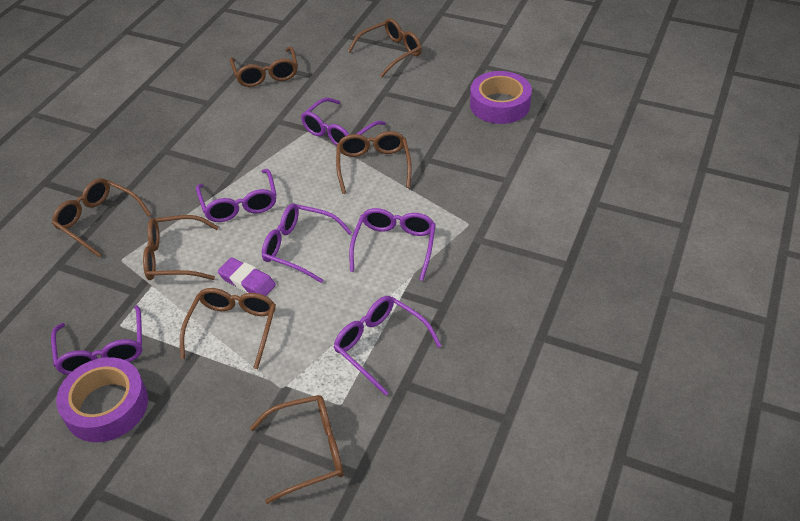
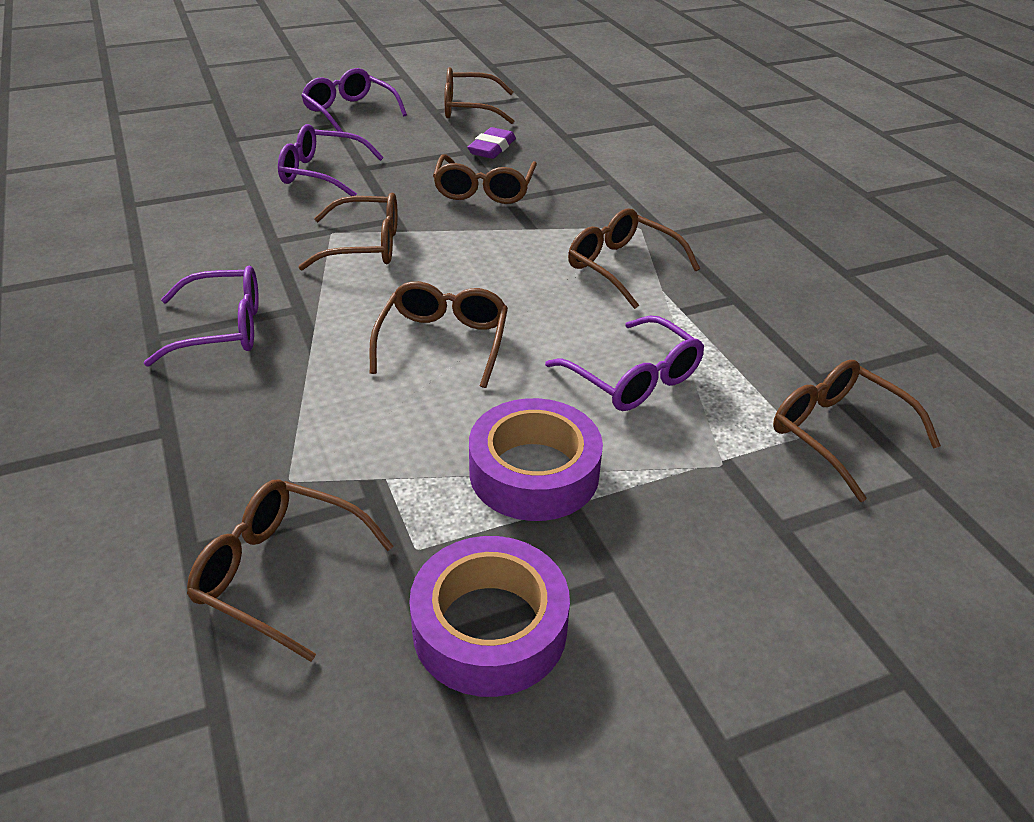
purple glasses: [51,305,142,375] [196,169,276,222] [262,204,352,283] [301,98,386,146] [334,296,442,396] [349,208,436,281] = 6 -> [144,266,259,367] [278,124,384,196] [301,68,407,132] [545,316,704,411] = 4

